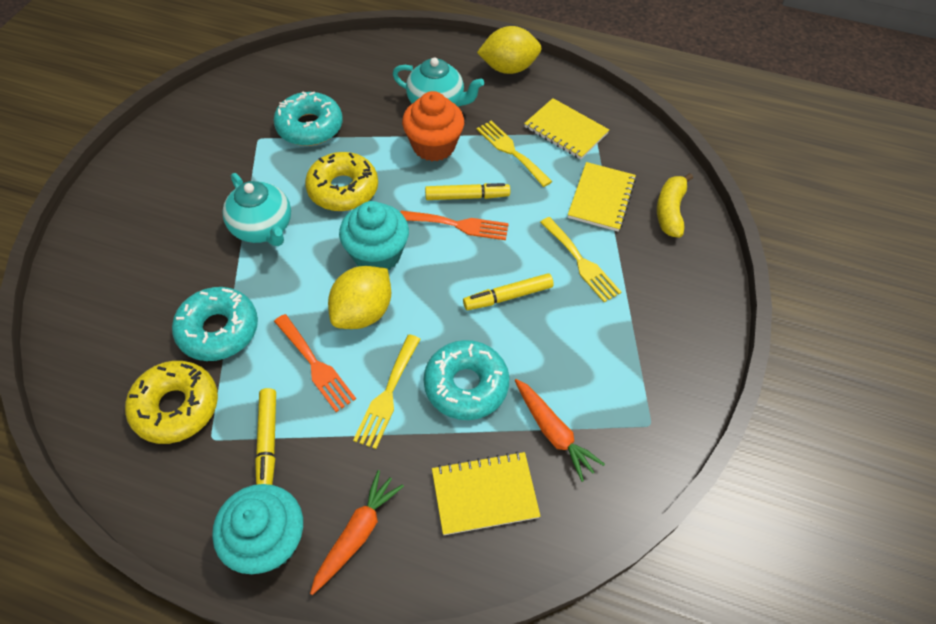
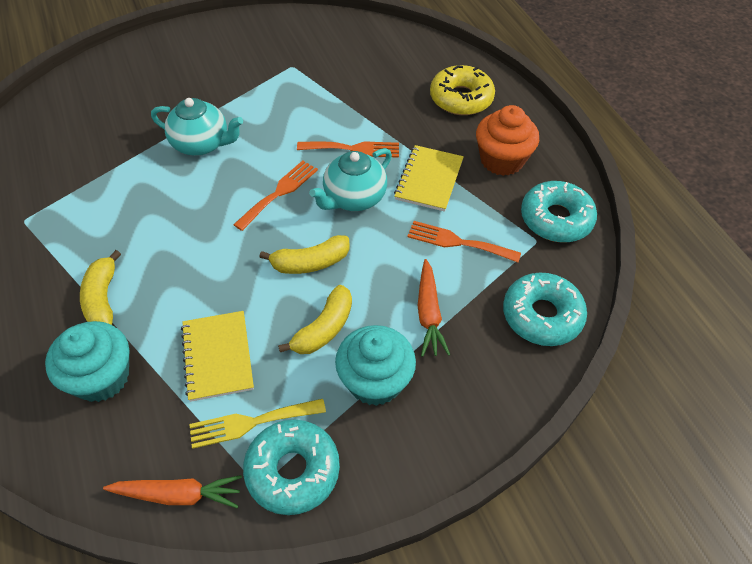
orange fork: [274,314,356,412] [400,211,509,240] = 2 -> [233,160,318,231] [297,141,399,158] [407,221,521,262] = 3
yellow banana: [657,173,693,238] = 1 -> [80,250,121,325] [260,235,350,274] [278,285,352,354] = 3
yellow donut: [125,361,218,444] [305,152,378,211] = 2 -> [430,65,495,115] = 1
yellow fork: [353,335,421,449] [476,121,552,187] [540,217,621,302] = 3 -> [189,399,326,449] = 1
yellow lemon: [328,266,391,329] [477,26,541,74] = 2 -> none = 0
yellow marker: [255,388,276,485] [425,183,510,200] [463,273,554,310] = 3 -> none = 0
yellow notebook: [432,452,540,535] [524,98,609,159] [568,162,636,232] = 3 -> [181,311,254,402] [394,145,464,212] = 2

